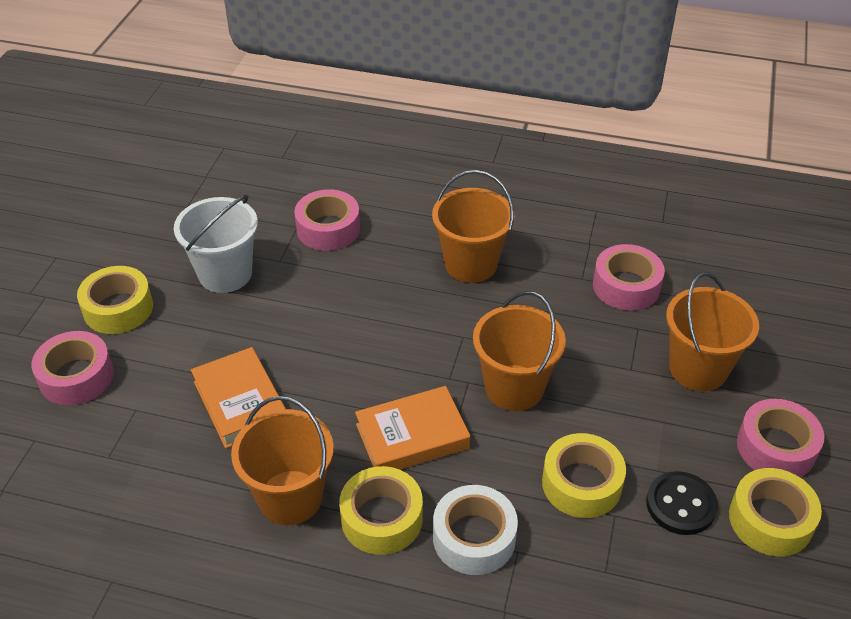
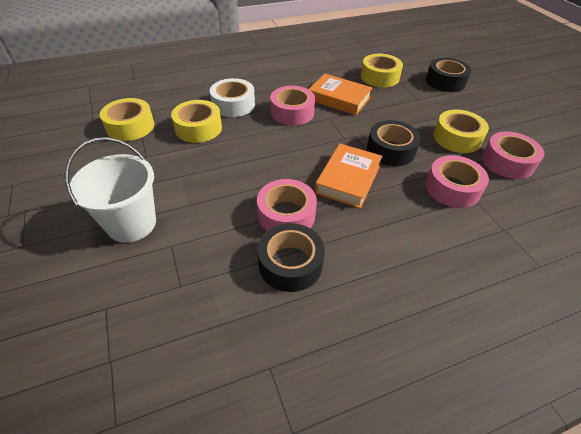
black button: [646,471,718,535] = 1 -> none = 0
black tape: none = 0 -> [258,223,325,292] [367,120,421,166] [426,58,471,92] = 3
orange bucket: [231,396,334,525] [432,170,514,283] [473,291,566,411] [666,272,759,391] = 4 -> none = 0

